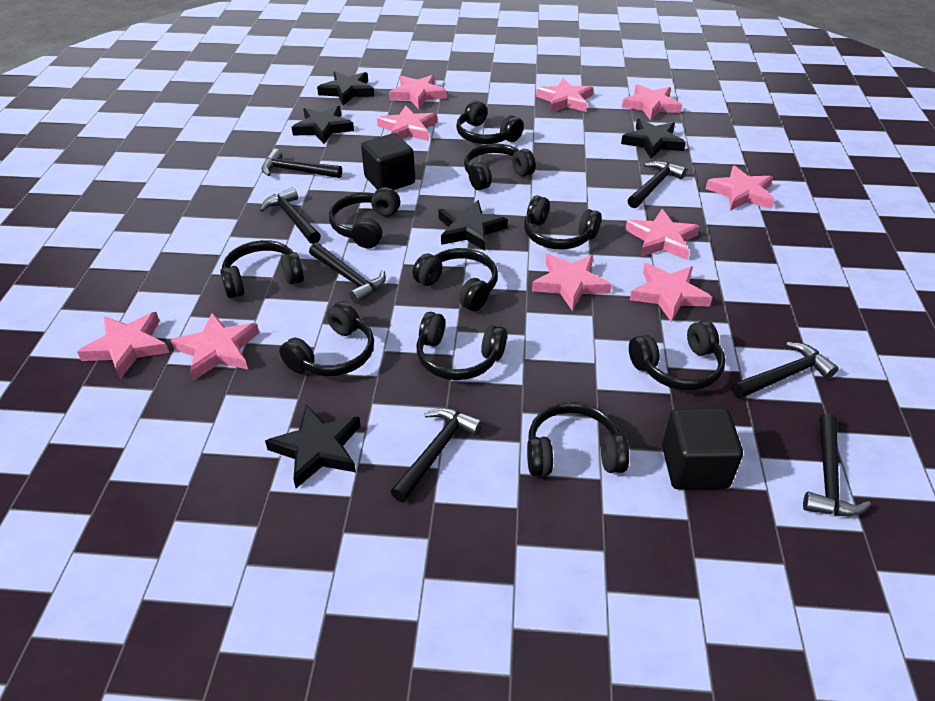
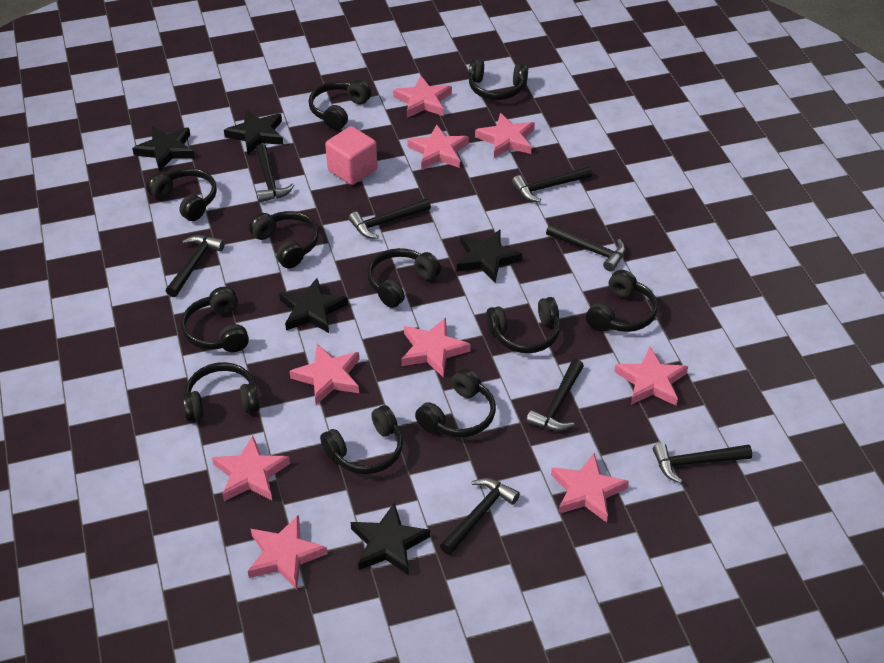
black cube: [361,133,415,190] [662,408,743,489] = 2 -> none = 0
black hammer: [260,187,321,244] [262,149,342,178] [309,243,386,304] [391,408,483,502] [627,161,687,208] [732,342,839,399] [803,414,871,516] = 7 -> [166,235,225,297] [255,144,295,203] [349,198,431,239] [440,478,520,555] [512,166,592,202] [526,359,584,431] [546,223,626,272] [653,443,752,483] = 8
black headphones: [220,240,304,299] [279,302,374,376] [329,187,400,248] [412,248,498,311] [416,312,507,380] [456,100,524,144] [464,143,536,190] [524,195,601,249] [527,402,629,477] [629,320,725,391] = 10 -> [147,168,217,221] [181,287,249,352] [183,362,260,422] [249,211,319,268] [309,80,371,130] [320,405,403,474] [367,248,441,308] [415,368,496,437] [469,59,528,100] [486,297,560,353] [586,270,658,332] = 11
pink cube: none = 0 -> [325,126,378,185] = 1
pink star: [77,312,169,379] [171,312,259,381] [377,105,437,141] [389,75,447,109] [532,254,612,311] [536,78,593,113] [622,84,682,121] [625,209,700,260] [630,263,712,322] [706,165,775,211] = 10 -> [212,436,290,501] [248,515,328,590] [289,344,359,405] [393,76,452,118] [401,318,471,377] [407,124,469,170] [475,113,535,158] [551,453,629,522] [614,347,688,406] = 9

